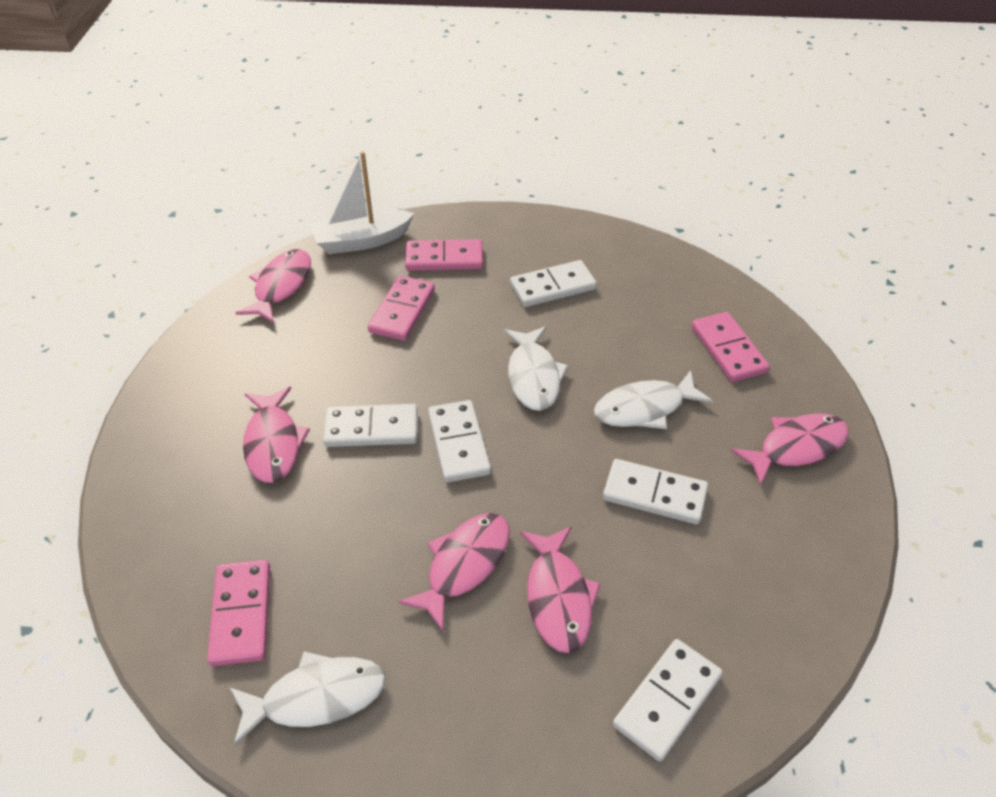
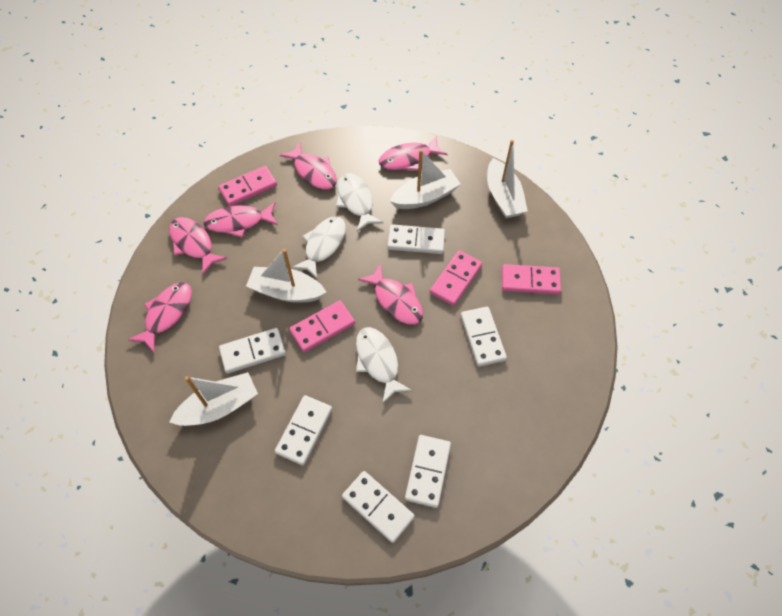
pink fish: [236,249,311,323] [243,387,310,483] [398,513,510,631] [520,526,601,653] [730,414,849,486] = 5 -> [128,282,192,352] [169,217,227,274] [204,202,278,238] [280,143,337,189] [358,264,423,325] [379,136,447,171] = 6
white boat: [311,151,414,254] = 1 -> [169,372,258,426] [246,249,327,303] [390,149,460,209] [487,140,528,218] = 4
white domino: [323,404,418,447] [428,400,491,482] [510,260,597,307] [603,459,708,524] [613,639,723,761] = 5 -> [219,328,286,374] [275,395,332,465] [342,471,415,543] [387,224,445,254] [405,435,451,508] [461,307,507,367] = 6

